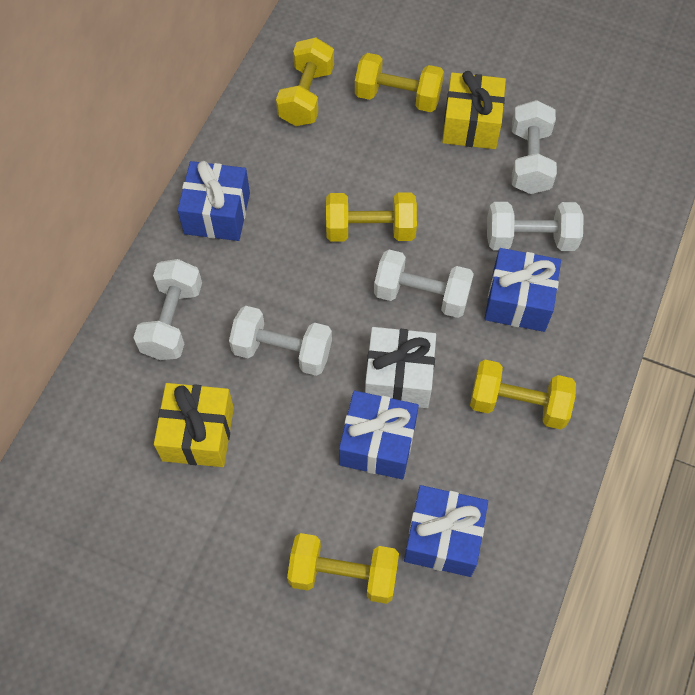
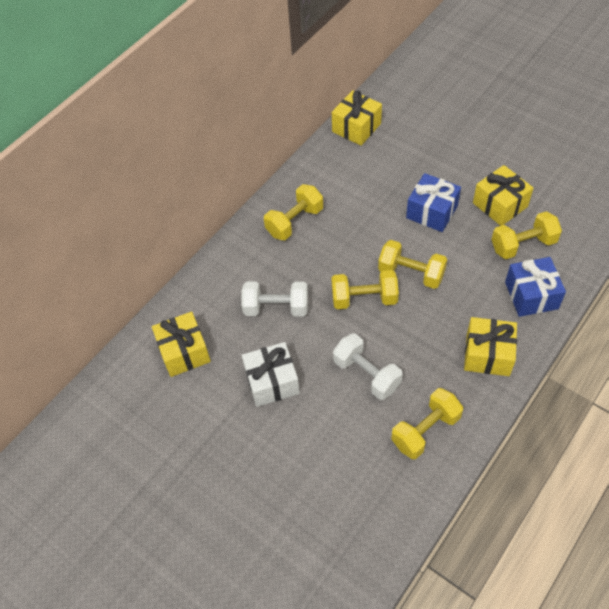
blue gift: [177,161,250,241] [339,391,419,479] [404,485,488,577] [485,248,561,332] = 4 -> [406,173,461,232] [505,257,566,317] = 2
white dumbbell: [133,259,202,360] [229,306,332,376] [374,250,474,318] [487,202,584,251] [512,100,557,194] = 5 -> [241,281,308,316] [333,333,403,400] = 2
yellow gift: [154,383,234,467] [442,71,506,149] = 2 -> [152,312,211,377] [332,90,382,146] [464,317,517,376] [473,165,533,226] = 4

